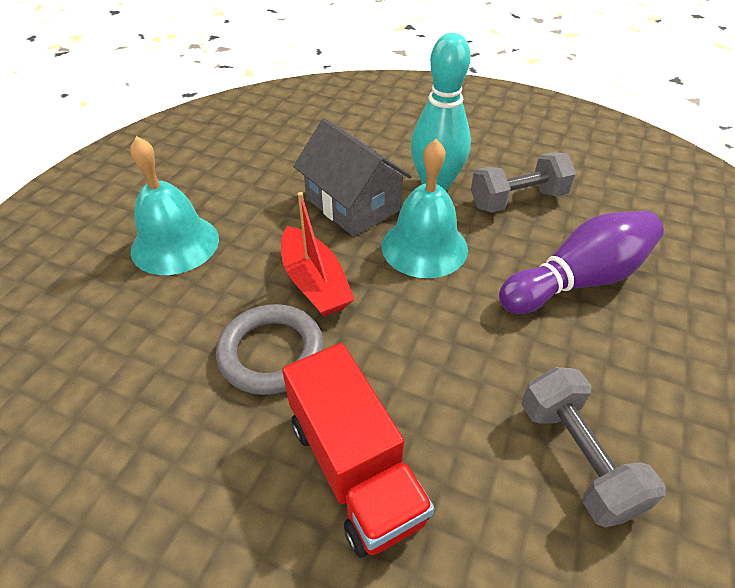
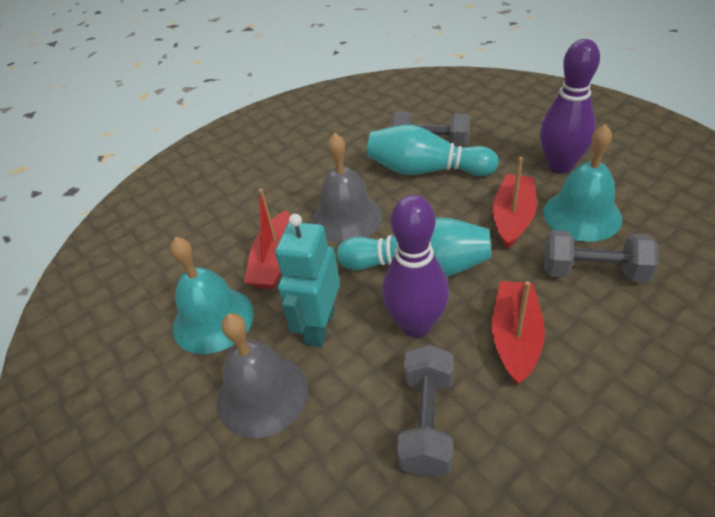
grey bell: none = 0 -> [217,313,308,438] [312,133,383,243] = 2
grey dumbbell: [471,152,576,213] [522,367,666,528] = 2 -> [391,112,470,147] [397,344,454,477] [544,230,658,282] = 3
grey house: [293,118,412,236] = 1 -> none = 0
grey ring: [216,304,324,395] = 1 -> none = 0
purple bowling pin: [499,211,664,314] = 1 -> [382,195,449,338] [540,39,600,174] = 2
red boat: [281,192,355,317] = 1 -> [244,189,291,289] [492,157,537,249] [492,281,545,385] = 3
red truck: [282,343,434,558] = 1 -> none = 0
turquoise bowling pin: [411,33,471,191] = 1 -> [337,217,491,276] [367,125,499,176] = 2
turquoise robot: none = 0 -> [275,214,340,347] = 1

